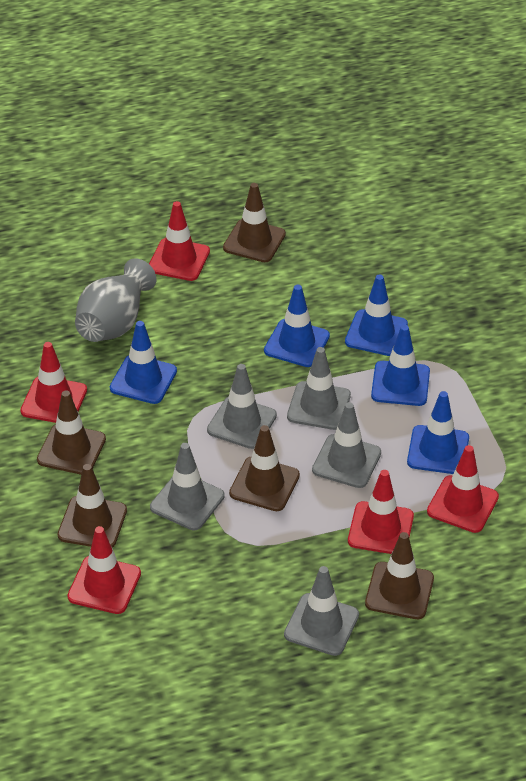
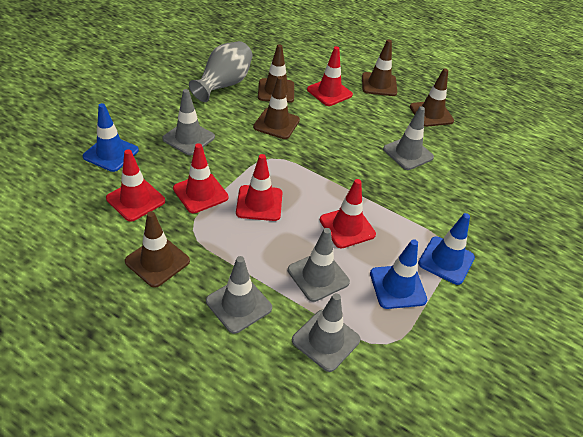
blue traffic cone: [110,321,177,404] [264,285,330,367] [345,274,408,356] [371,325,430,406] [407,391,469,474] = 5 -> [83,103,139,172] [370,239,427,309] [418,213,475,285] = 3

